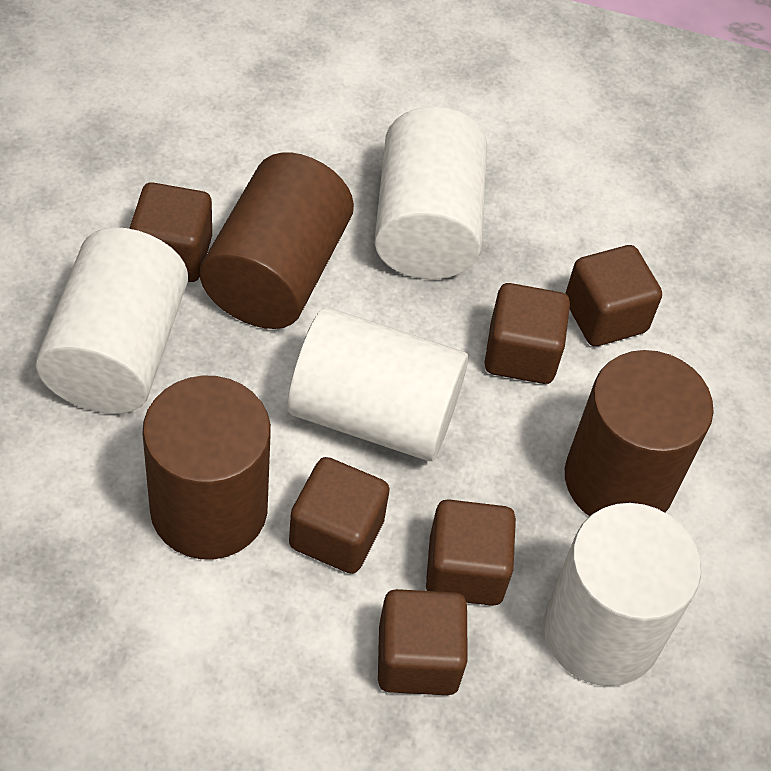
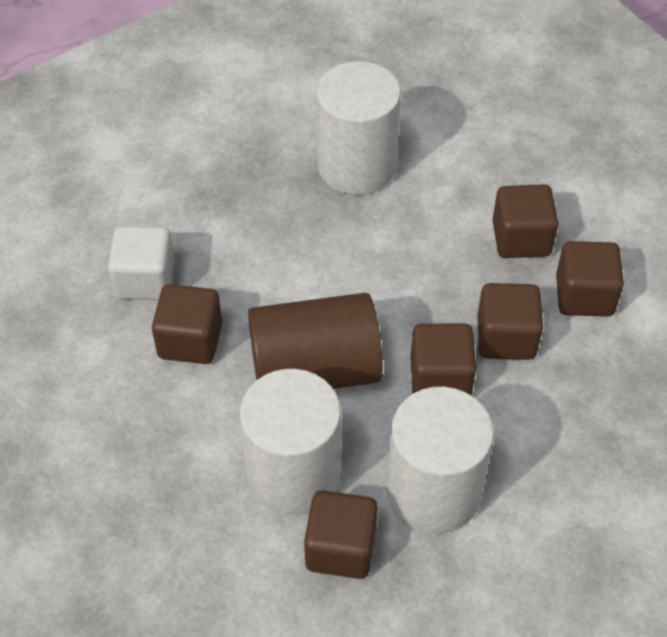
brown cylinder: [142,376,271,559] [200,152,354,329] [565,350,714,516] = 3 -> [248,293,383,389] = 1
white cube: none = 0 -> [108,226,175,300] = 1
white cylinder: [36,227,188,414] [288,307,468,461] [374,107,487,279] [544,503,701,686] = 4 -> [240,369,341,515] [316,61,401,195] [387,387,494,534] = 3

